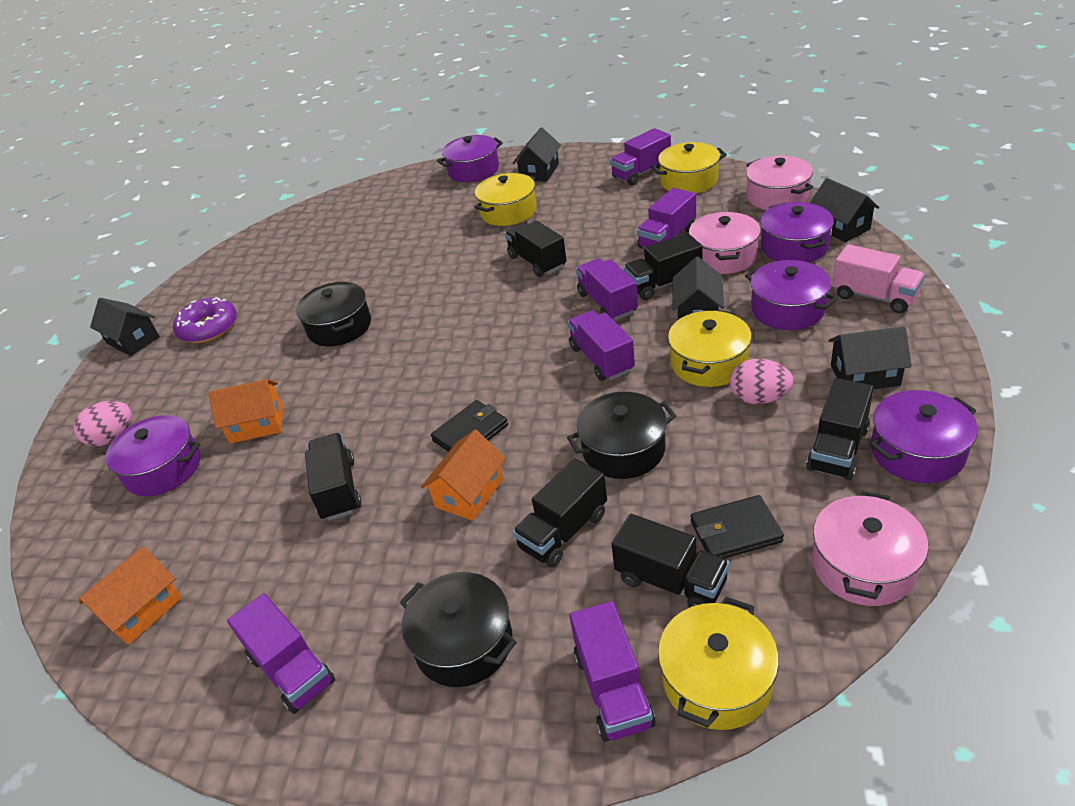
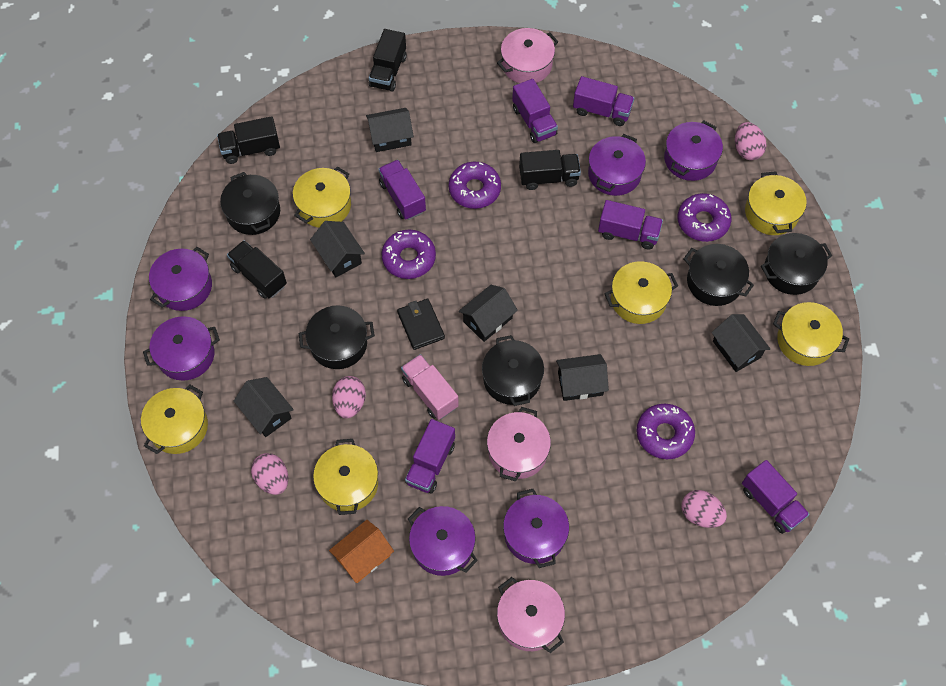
black house: [90,298,160,356] [513,128,561,182] [672,257,724,320] [810,178,880,242] [829,326,912,389] = 5 -> [234,377,294,437] [310,221,365,277] [366,108,414,152] [459,285,518,342] [556,354,609,401] [712,314,770,372] = 6
black pot: [296,282,371,346] [400,572,517,687] [567,392,676,479] = 3 -> [220,172,280,235] [299,305,375,369] [482,335,544,406] [683,244,754,306] [761,233,832,295] = 5
black truck: [305,433,361,521] [505,221,566,277] [513,458,607,567] [612,514,730,608] [624,233,703,300] [806,378,874,480] = 6 -> [217,116,280,164] [227,240,287,299] [369,29,407,92] [519,150,581,190] = 4
black wallet: [431,400,508,452] [691,495,784,558] = 2 -> [397,299,445,350] = 1
orange house: [79,546,182,645] [208,379,283,443] [421,430,506,521] = 3 -> [329,520,394,583] = 1
pink egg: [74,401,132,446] [730,359,794,404] = 2 -> [251,453,288,495] [332,376,366,418] [682,490,727,528] [735,122,766,160] = 4
purple donut: [173,297,237,343] = 1 -> [381,229,436,279] [449,162,501,209] [636,404,695,459] [678,193,731,242] = 4
purple pot: [102,415,200,496] [437,135,503,182] [745,260,838,330] [760,202,834,263] [870,390,978,483] = 5 -> [143,316,220,381] [149,247,212,311] [408,506,478,576] [503,489,569,568] [588,134,646,196] [664,121,723,181] = 6
yellow pot: [475,173,536,226] [651,142,727,193] [658,597,779,730] [668,309,752,387] = 4 -> [141,384,208,454] [293,166,351,228] [313,439,378,515] [604,261,678,324] [745,171,807,235] [773,302,849,366] = 6

